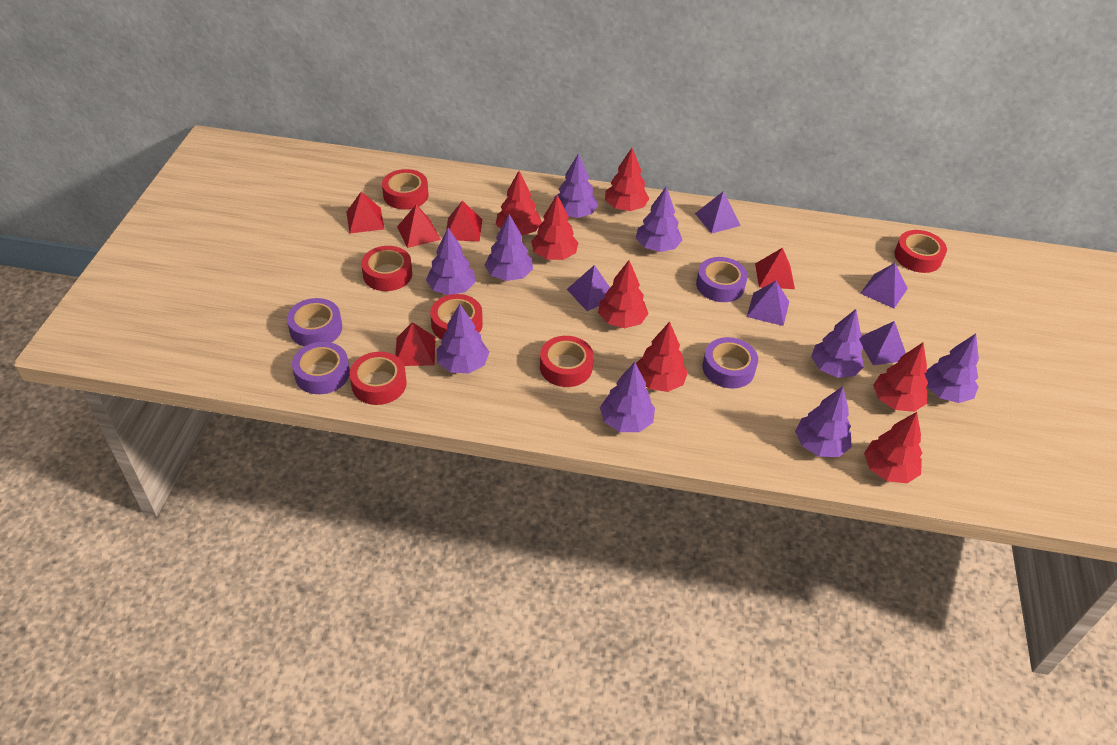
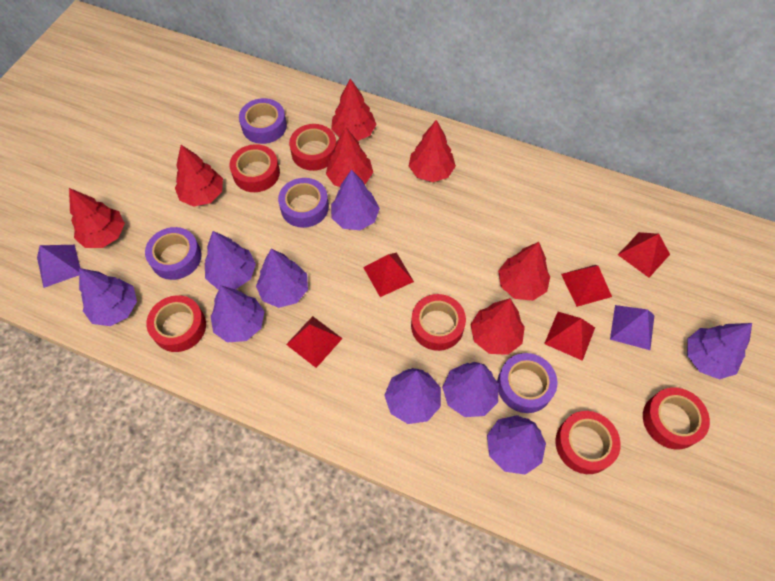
purple pyramid: [567,265,610,311] [695,191,741,234] [747,281,789,326] [859,321,906,365] [860,263,908,308] = 5 -> [37,245,80,288] [610,305,655,350] = 2

